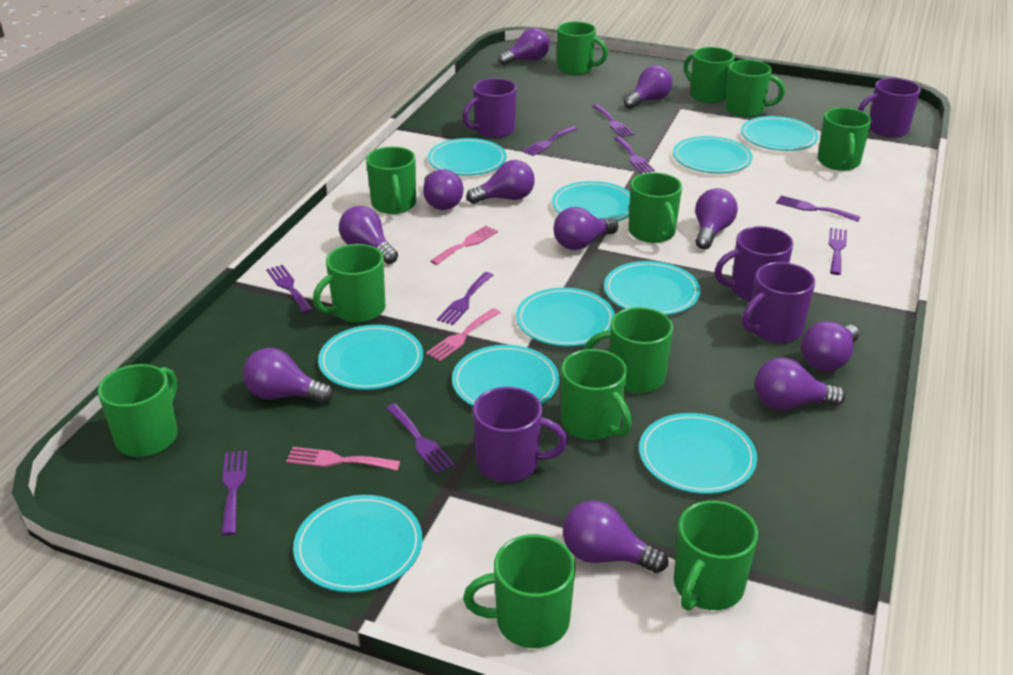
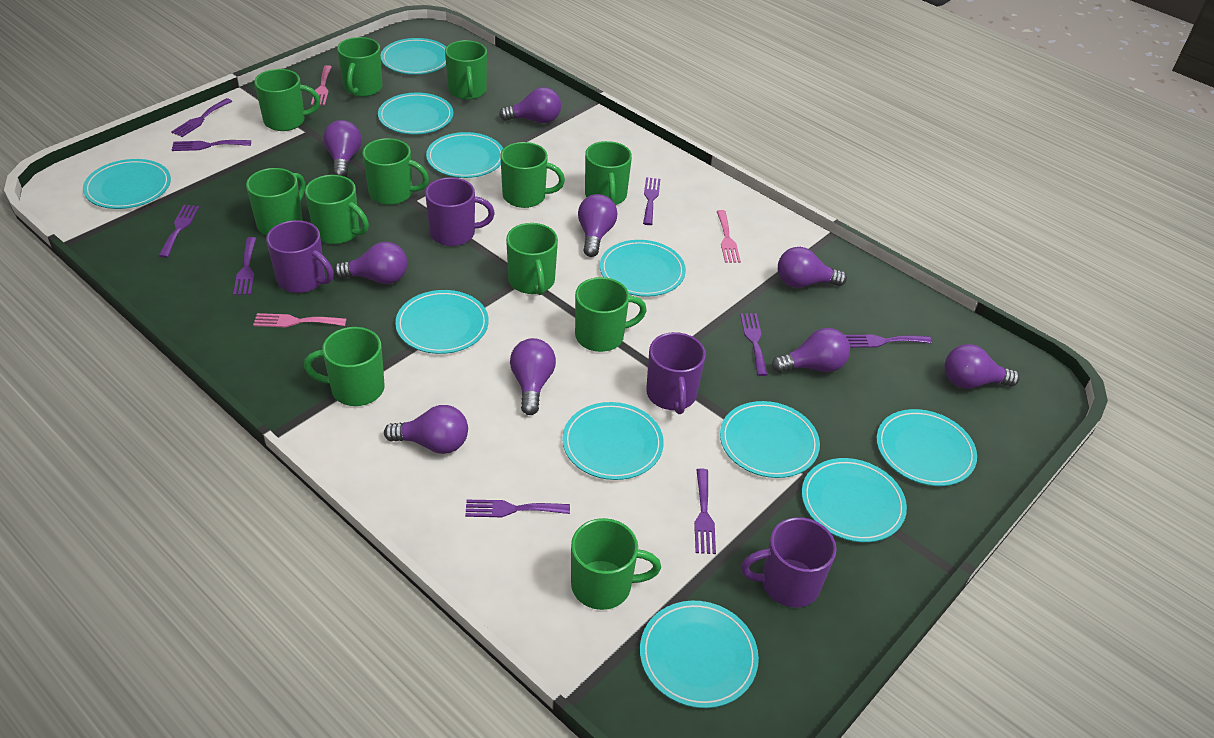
purple light bulb: [243,348,333,404] [339,206,398,264] [423,169,463,210] [466,160,535,204] [498,28,550,65] [554,207,618,250] [563,500,668,573] [624,65,673,109] [695,188,738,250] [755,357,846,410] [801,321,859,371] = 11 -> [323,120,361,177] [334,242,407,284] [384,405,468,454] [499,87,561,123] [510,338,556,415] [578,194,617,257] [772,328,850,373] [778,247,847,288] [945,344,1020,389] = 9
purple mug: [463,78,517,138] [473,387,568,482] [715,226,794,301] [742,262,815,343] [858,78,921,138] = 5 -> [266,220,334,293] [425,177,495,246] [646,332,706,414] [741,517,837,607] = 4
turquoise plate: [293,495,423,593] [318,325,423,390] [427,138,507,176] [452,345,559,406] [516,287,615,347] [552,181,630,222] [604,261,700,315] [639,413,757,494] [673,136,753,173] [741,116,819,151] = 10 -> [83,159,171,209] [378,93,453,134] [381,38,446,75] [395,290,489,354] [426,132,503,178] [562,402,664,480] [600,240,686,297] [640,601,759,708] [720,401,820,478] [802,458,907,542] [876,409,977,486] = 11

